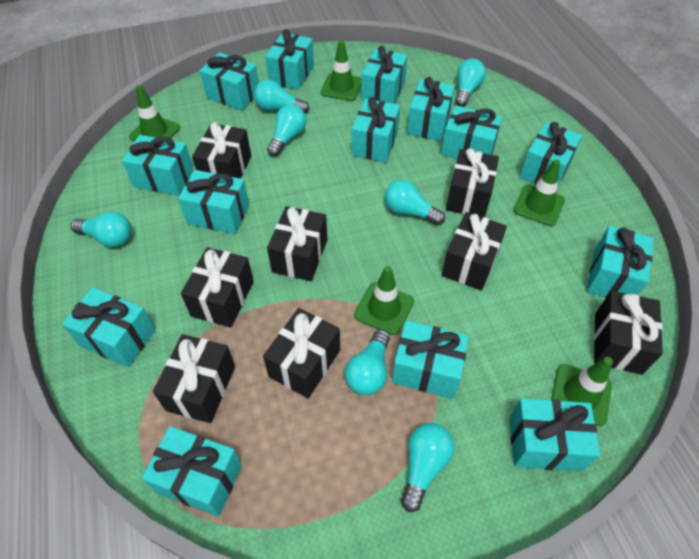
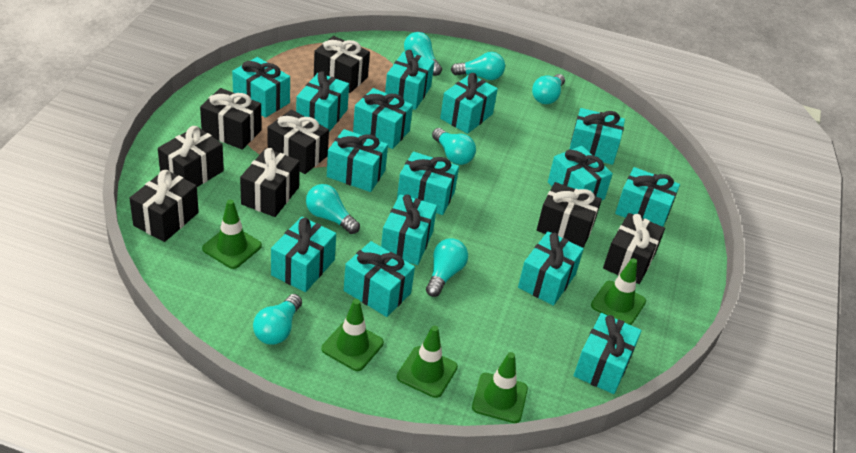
turquoise gift: [62,287,155,367] [122,135,194,196] [142,426,242,517] [178,170,249,234] [200,52,259,111] [265,29,314,90] [352,97,400,163] [361,46,407,104] [392,321,469,399] [407,77,455,141] [441,105,502,159] [509,398,600,472] [519,122,582,187] [587,226,654,298] = 14 -> [232,57,290,118] [271,217,336,292] [296,71,349,132] [327,129,388,192] [344,241,415,317] [353,88,413,149] [381,194,437,265] [385,50,435,110] [397,152,459,215] [440,73,498,134] [518,231,584,306] [548,146,613,200] [570,108,625,165] [574,313,642,394] [615,167,680,227] = 15

